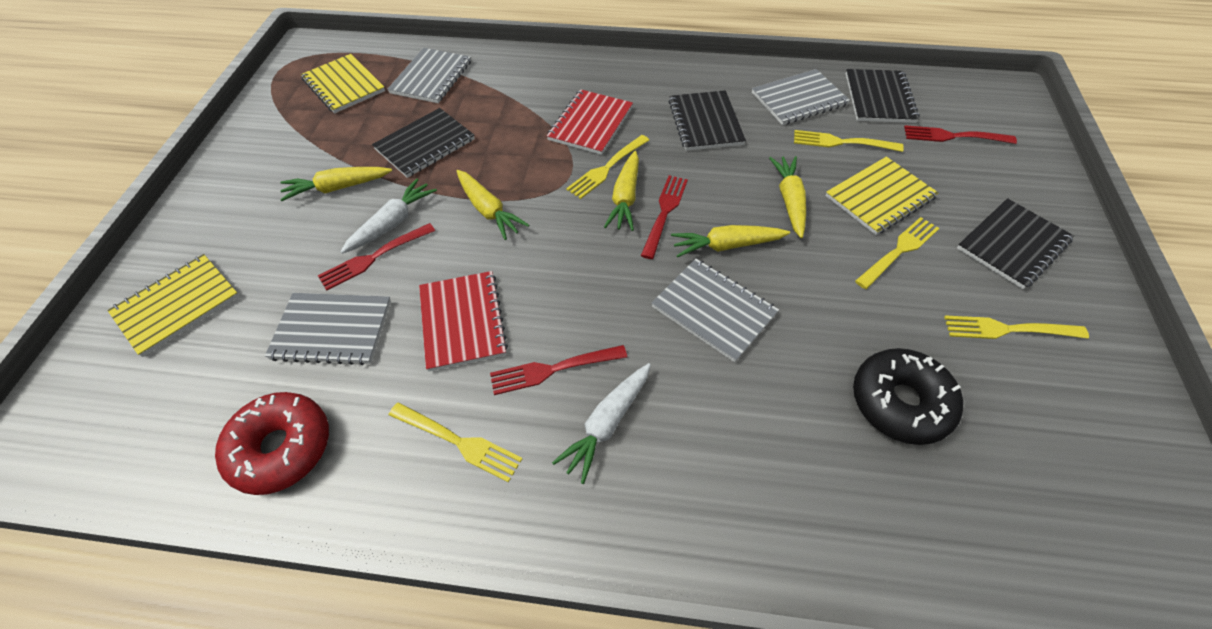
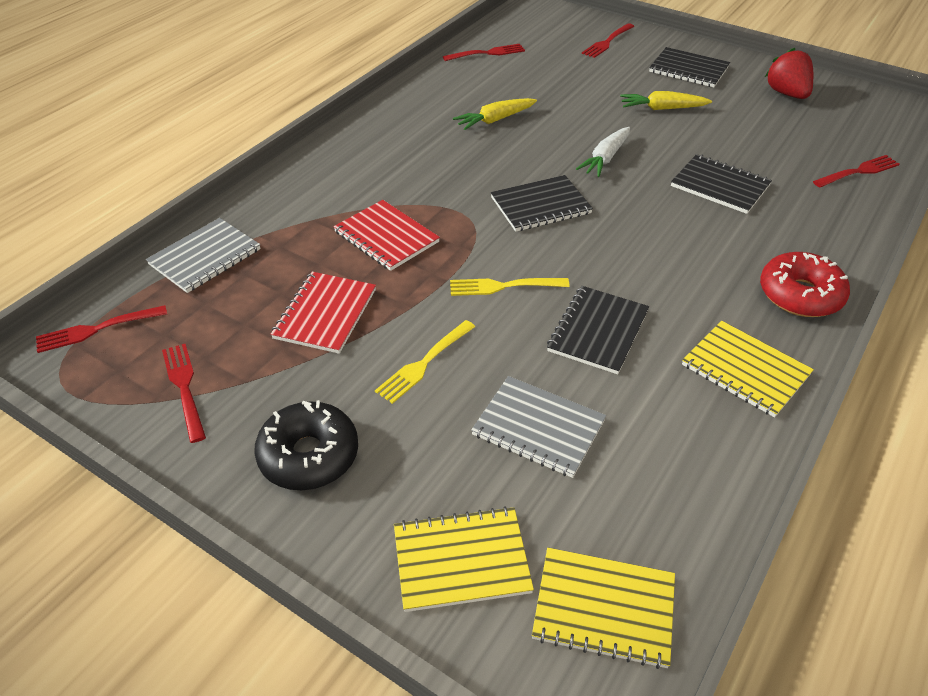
grey notebook: [265,293,391,365] [387,48,471,103] [651,259,779,362] [752,69,850,125] = 4 -> [146,218,261,293] [471,376,606,478] = 2
red fork: [318,223,435,291] [490,345,627,395] [641,175,688,259] [904,125,1017,144] = 4 -> [36,305,167,353] [162,344,206,443] [443,44,525,61] [582,23,635,58] [813,155,900,187] = 5
red strawberry: none = 0 -> [765,48,813,99] = 1
white carrot: [340,179,437,254] [552,363,651,484] = 2 -> [576,127,630,177] = 1
yellow carrot: [280,167,392,201] [457,170,529,240] [604,151,639,231] [671,225,790,257] [769,156,806,238] = 5 -> [453,98,537,130] [620,91,712,110] = 2
yellow fork: [389,402,522,483] [566,135,649,199] [794,130,904,152] [855,217,939,289] [944,315,1089,339] = 5 -> [375,320,475,404] [450,278,570,296] = 2

